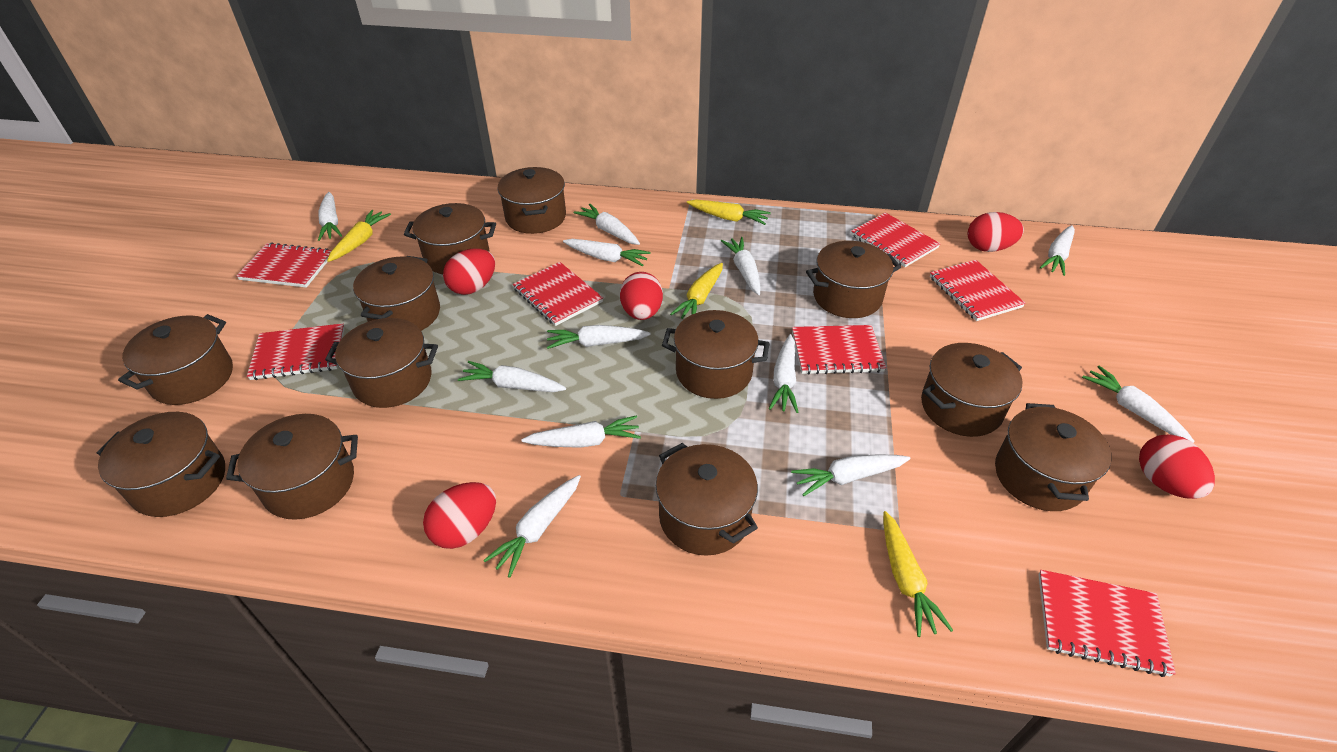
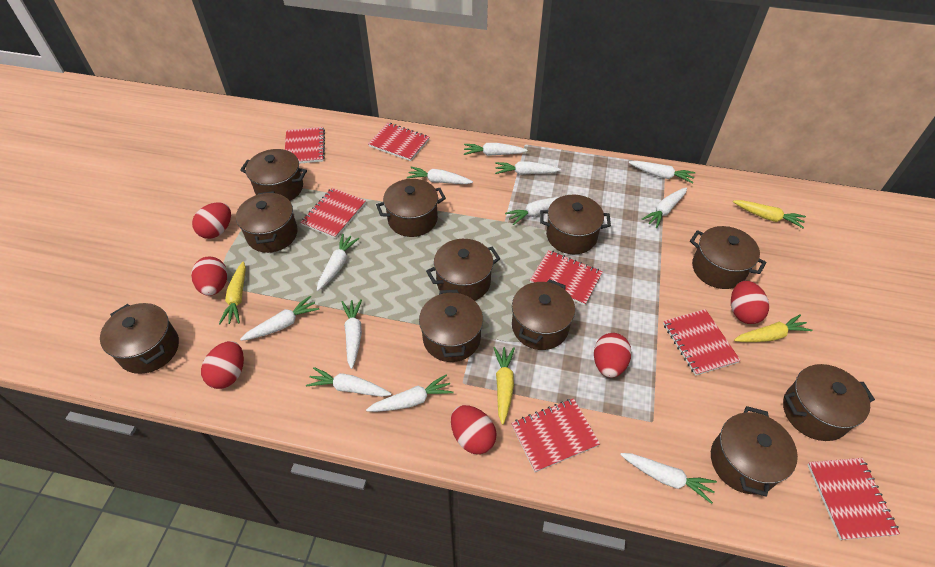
brown pot: [97,412,225,517] [118,314,233,405] [226,414,358,520] [325,318,438,408] [353,256,440,331] [404,203,496,274] [497,167,566,234] [656,443,758,556] [662,310,770,399] [806,241,901,318] [921,343,1023,437] [995,403,1112,511] = 12 -> [100,303,179,374] [236,191,298,253] [240,149,307,201] [376,179,446,237] [419,289,483,362] [426,239,501,301] [512,279,575,350] [540,195,611,254] [690,226,766,289] [711,406,798,497] [783,364,875,441] = 11
red egg: [423,482,496,549] [443,249,495,295] [620,272,663,320] [968,212,1024,252] [1139,434,1215,499] = 5 -> [191,256,227,296] [192,202,231,239] [201,341,244,389] [451,405,497,454] [594,333,632,378] [731,281,769,324] = 6

